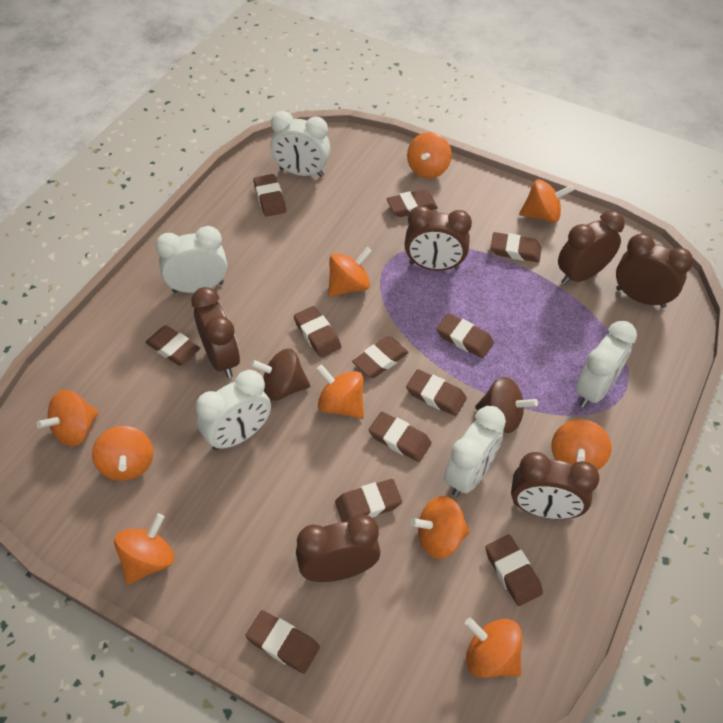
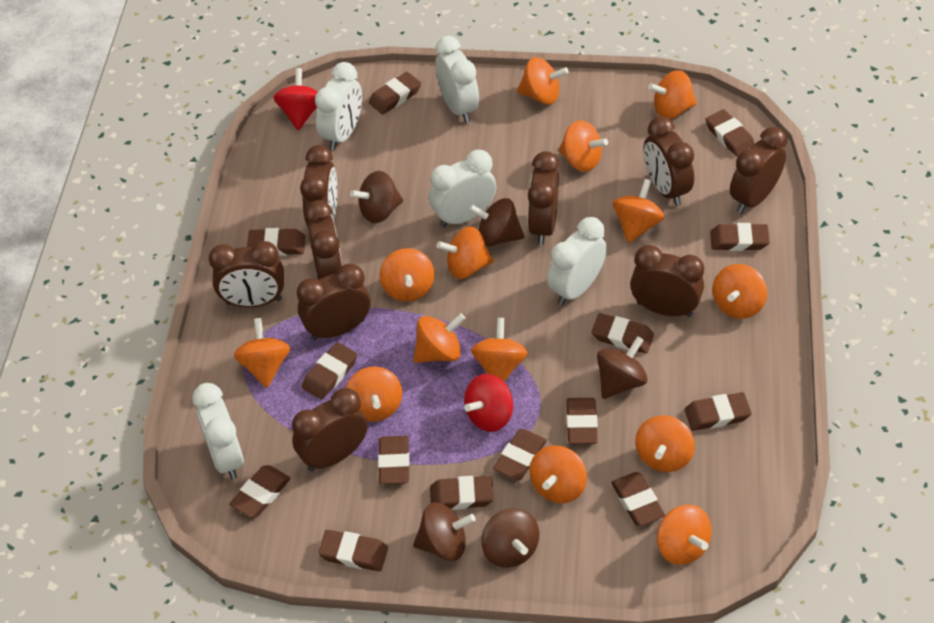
brown clock: [191,287,240,378] [296,514,381,582] [405,206,472,271] [511,452,599,519] [558,211,625,285] [616,234,693,308] = 6 -> [209,241,284,307] [292,388,368,471] [297,264,370,340] [300,145,337,226] [305,200,343,280] [528,151,560,245] [630,245,704,317] [644,116,694,206] [730,127,787,213] = 9
brown eraser: [145,325,200,366] [245,610,320,674] [253,174,286,217] [294,306,341,358] [335,479,402,522] [352,336,409,378] [369,411,431,462] [386,190,438,217] [406,369,467,416] [436,313,494,358] [485,535,543,606] [491,232,542,262] = 12 -> [229,465,291,518] [247,228,306,256] [302,342,357,400] [318,530,388,571] [369,72,421,114] [378,436,410,484] [430,476,494,510] [493,429,547,480] [566,398,598,444] [591,313,654,354] [611,472,665,526] [685,392,752,431] [706,109,755,157] [710,223,770,251] = 14
brown spinning top: [250,349,310,401] [475,377,538,433] = 2 -> [350,171,403,223] [413,503,476,561] [468,198,525,247] [481,508,539,568] [597,336,648,399] = 5
orange spinning top: [36,390,99,447] [92,426,153,481] [114,514,174,585] [316,364,364,419] [328,247,372,297] [407,132,452,178] [410,496,470,559] [465,618,522,678] [519,179,574,223] [551,419,612,470] = 10 -> [234,318,290,388] [345,366,402,422] [380,248,434,301] [413,313,465,363] [437,226,494,279] [471,318,528,381] [517,57,569,105] [530,445,587,503] [558,120,608,172] [613,179,664,243] [635,415,695,472] [648,70,697,119] [657,505,712,565] [713,264,767,319] = 14
red spinning top: none = 0 -> [273,68,318,130] [464,374,513,432] = 2

